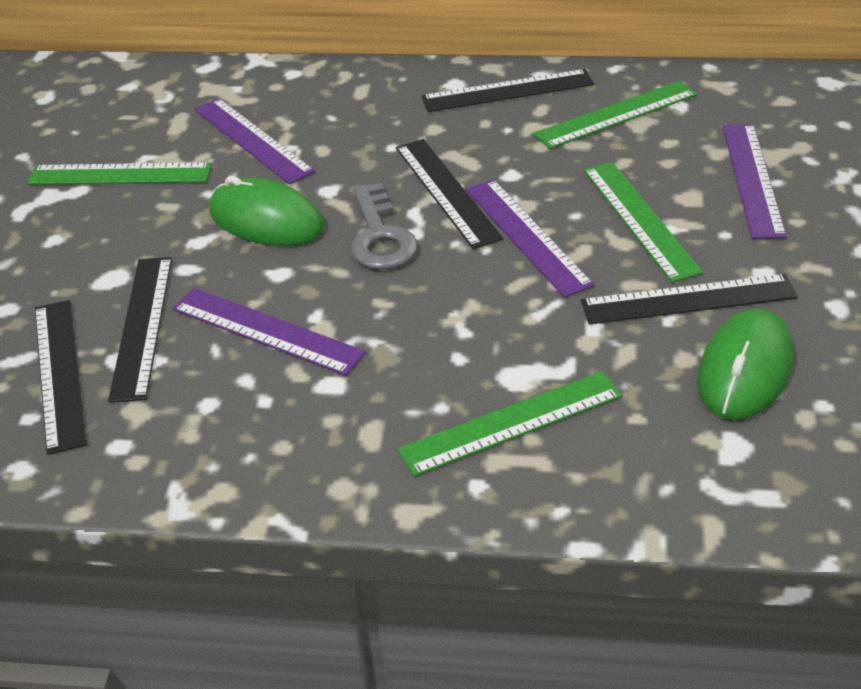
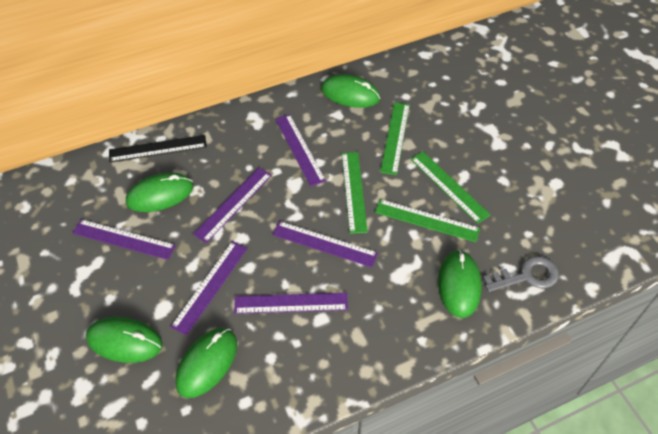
black ruler: [35,300,87,455] [108,257,172,402] [396,139,503,249] [421,69,594,112] [581,274,798,325] = 5 -> [109,135,207,162] = 1
green mouse: [209,176,324,246] [697,309,794,420] = 2 -> [86,317,162,363] [126,173,193,212] [176,328,237,398] [321,74,380,108] [438,249,482,318] = 5
purple ruler: [173,288,366,376] [195,98,315,184] [466,179,594,298] [722,124,787,239] = 4 -> [72,219,176,260] [171,241,247,335] [193,168,272,243] [234,293,348,314] [272,221,378,268] [275,114,326,186] = 6

